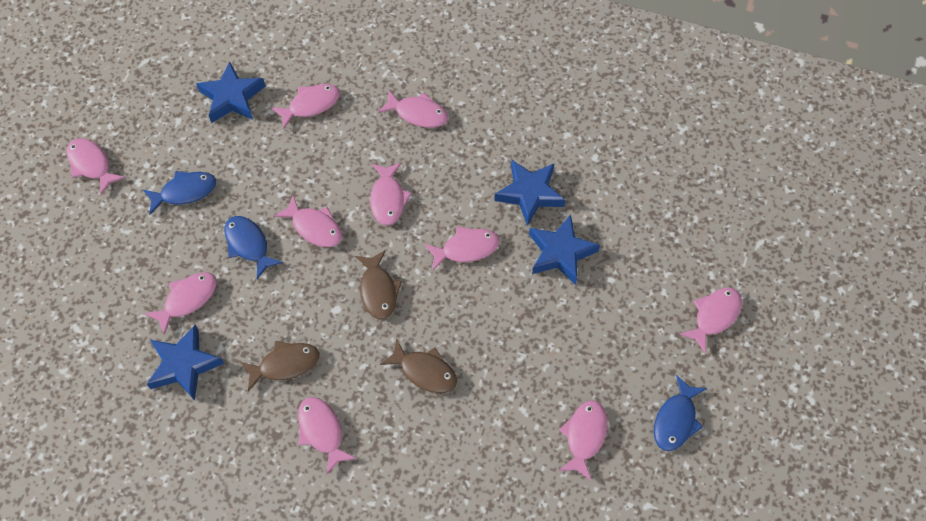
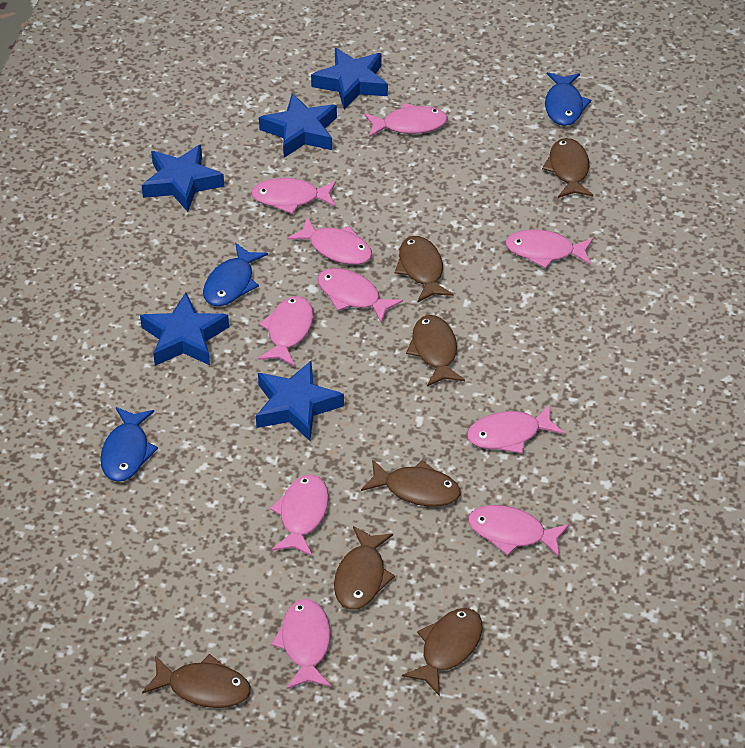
blue star: [147,324,224,401] [196,61,265,123] [494,160,566,226] [529,214,600,285] = 4 -> [140,293,229,366] [142,145,224,212] [256,361,344,441] [259,93,337,158] [311,48,388,110] = 5
brown fish: [240,341,319,391] [355,250,402,320] [380,338,457,393] = 3 -> [142,654,251,708] [334,526,395,610] [361,459,461,507] [395,236,453,302] [402,608,482,696] [406,315,465,386] [542,138,593,198] = 7

